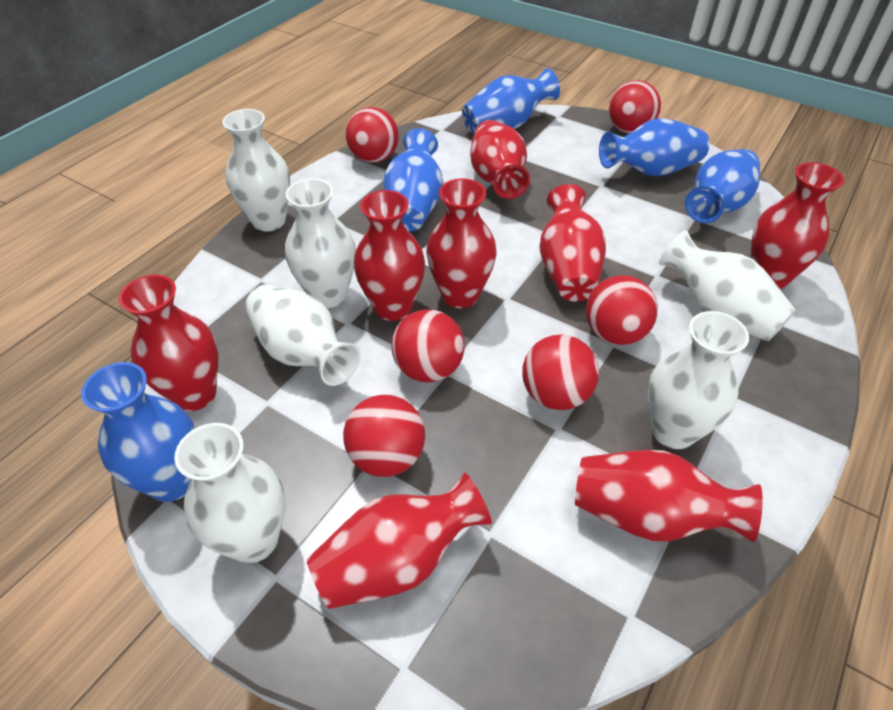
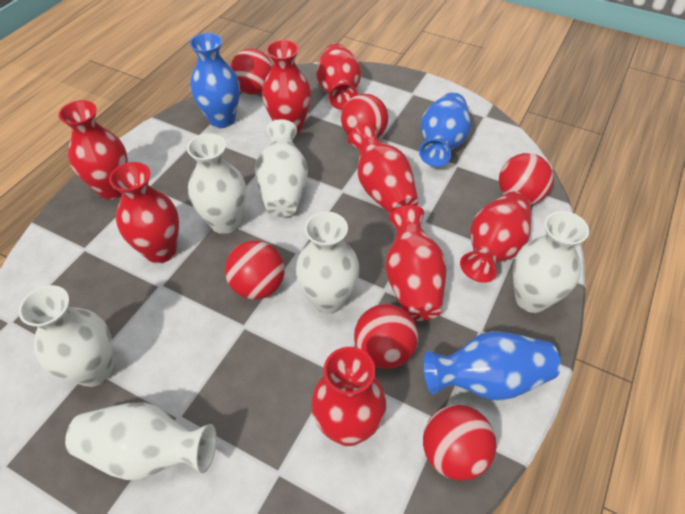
blue vase: [81,362,195,502] [384,128,443,232] [462,68,560,134] [599,118,709,177] [685,149,760,223] = 5 -> [189,33,240,128] [419,92,471,167] [423,331,561,401] = 3

